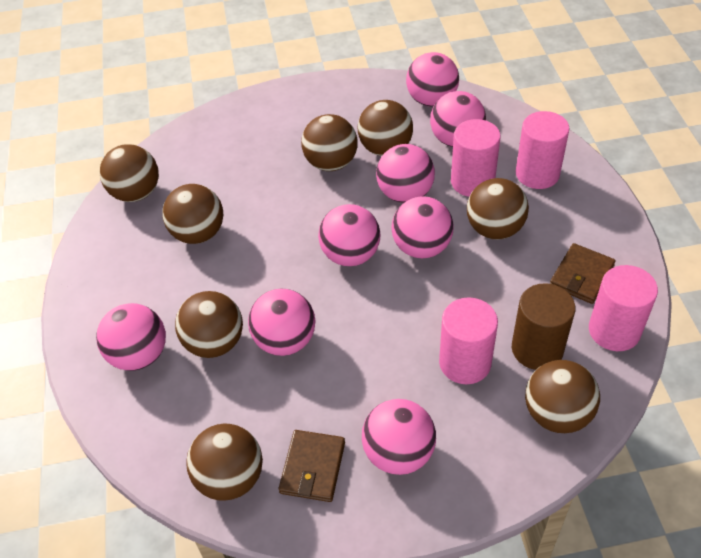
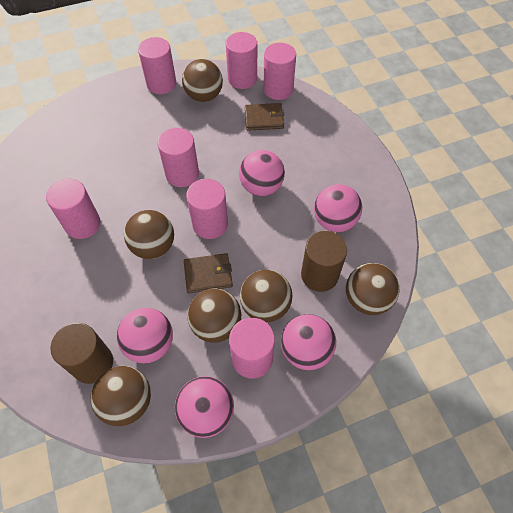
brown ball: [100,144,159,202] [162,184,223,244] [175,291,243,358] [186,424,263,501] [301,114,357,171] [358,100,413,156] [467,178,529,240] [525,360,600,433] = 8 -> [90,366,151,426] [124,210,174,259] [182,59,223,102] [187,288,241,343] [240,270,292,322] [346,263,399,315] = 6
brown cylinder: [512,283,576,370] = 1 -> [50,323,113,384] [301,231,347,292] = 2
pink ball: [96,303,166,371] [248,289,315,356] [318,204,380,266] [362,399,436,475] [376,144,435,203] [391,196,454,258] [406,52,459,107] [430,91,486,147] = 8 -> [117,308,173,364] [175,376,234,438] [239,150,285,196] [281,314,336,370] [314,184,362,232] = 5
pink cylinder: [439,297,498,384] [451,119,501,197] [516,111,569,189] [589,265,658,351] = 4 -> [46,179,101,239] [138,37,176,94] [157,128,199,187] [186,179,228,239] [226,32,257,89] [229,318,275,379] [263,43,296,100] = 7

